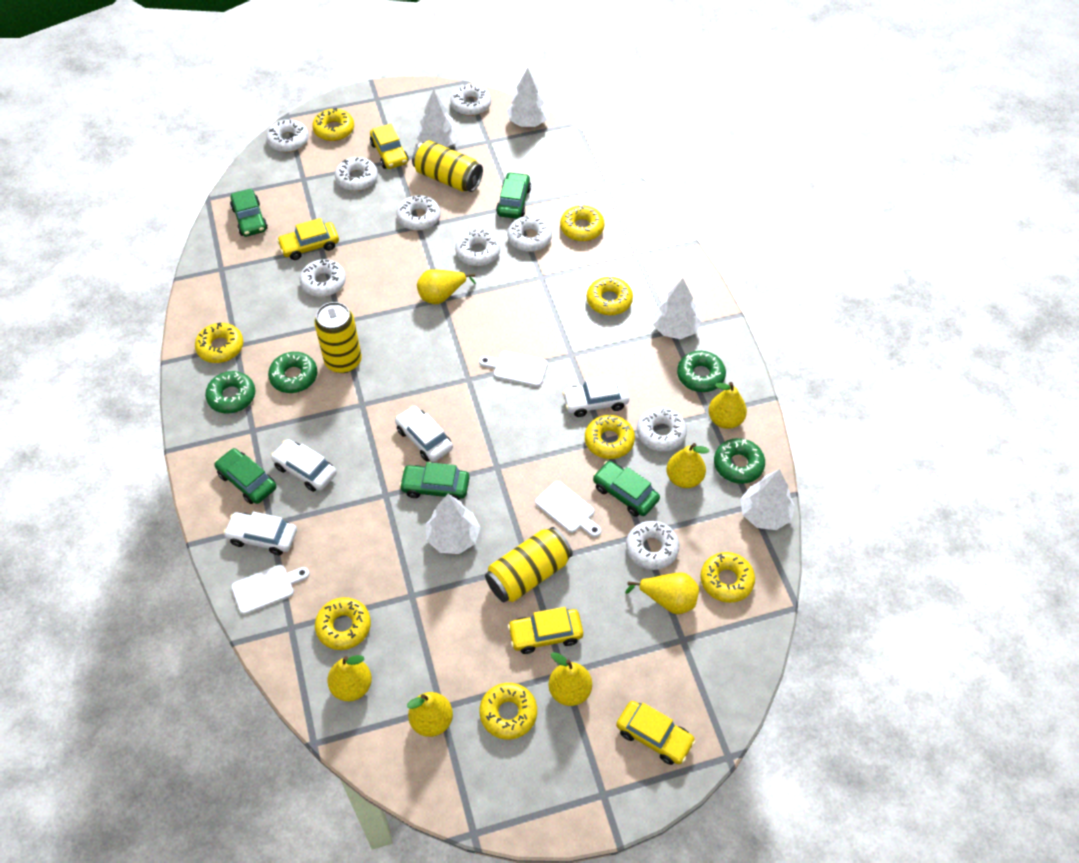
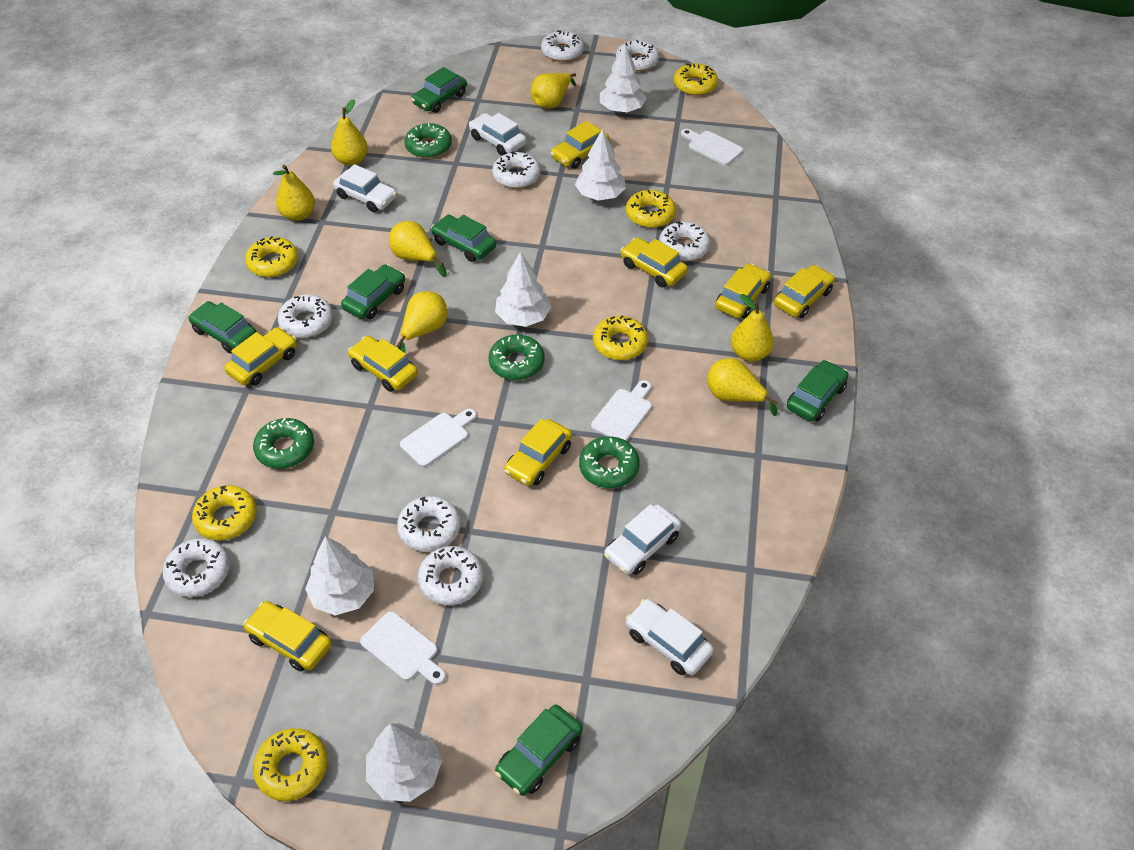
green car: [215,448,276,504] [230,189,268,237] [399,462,470,500] [496,172,531,219] [593,461,660,517] = 5 -> [188,301,257,353] [341,264,405,319] [411,67,467,113] [431,215,496,262] [495,705,583,796] [787,360,849,421] = 6
white cutting board: [231,565,310,615] [479,351,548,387] [535,481,601,537] = 3 -> [360,611,446,685] [400,408,477,467] [591,380,652,441] [681,129,743,165] = 4
white donut: [266,119,309,152] [299,259,346,297] [335,157,378,191] [396,195,441,231] [450,84,491,116] [455,230,500,266] [508,215,552,252] [626,521,679,570] [637,407,687,451] = 9 -> [163,538,230,597] [278,294,333,338] [397,496,461,552] [418,546,483,605] [492,151,541,188] [541,30,584,62] [616,40,659,71] [659,221,710,261] = 8
yellow can: [314,302,362,373] [412,140,483,192] [485,527,573,602] = 3 -> none = 0
yellow car: [277,218,339,260] [370,124,409,169] [508,607,583,654] [616,701,696,765] = 4 -> [224,327,297,386] [243,601,332,672] [348,336,418,392] [504,419,572,486] [551,121,609,169] [621,238,688,287] [715,264,771,318] [774,265,835,318] = 8
yellow donut: [195,323,243,363] [312,108,354,141] [315,597,371,650] [479,683,537,740] [560,205,604,241] [585,415,635,459] [587,277,633,315] [700,552,755,603] = 8 -> [192,485,257,540] [245,236,298,277] [253,728,328,801] [593,315,648,360] [626,190,676,228] [674,63,718,96] = 6

